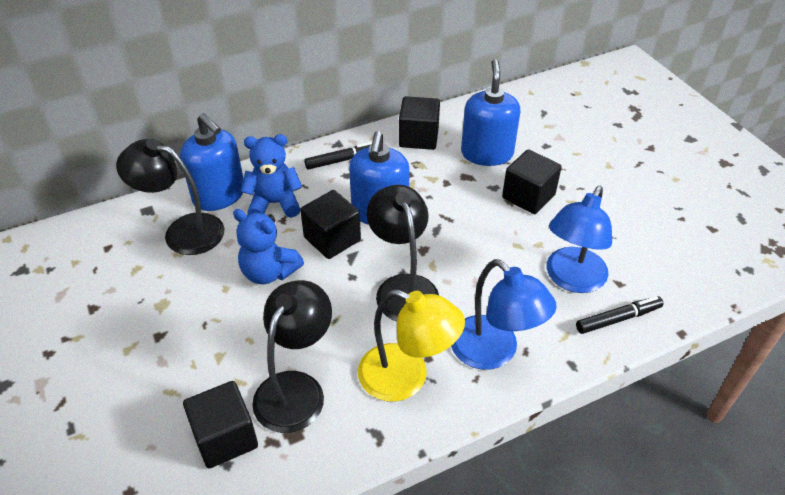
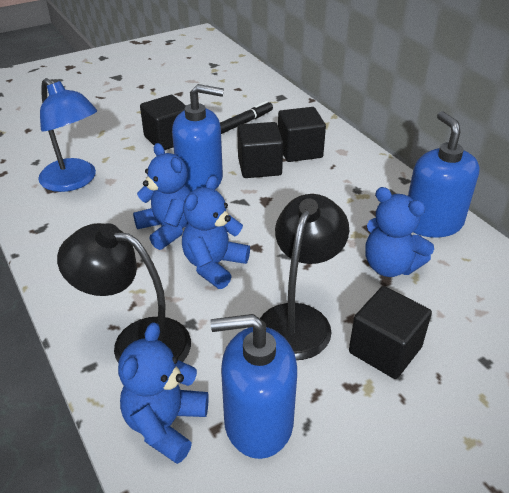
black lamp: [116,139,225,255] [252,280,332,433] [366,185,439,321] = 3 -> [57,223,191,363] [260,194,349,360] = 2
black marker: [304,142,372,170] [576,296,664,334] = 2 -> [220,101,273,134] = 1
blue lamp: [451,259,557,370] [547,186,612,293] = 2 -> [38,78,97,192] = 1
blue teddy bear: [233,209,304,284] [241,134,302,218] = 2 -> [118,322,208,464] [133,143,190,250] [182,176,250,289] [365,187,434,277] = 4
yellow lamp: [358,289,465,402] = 1 -> none = 0

